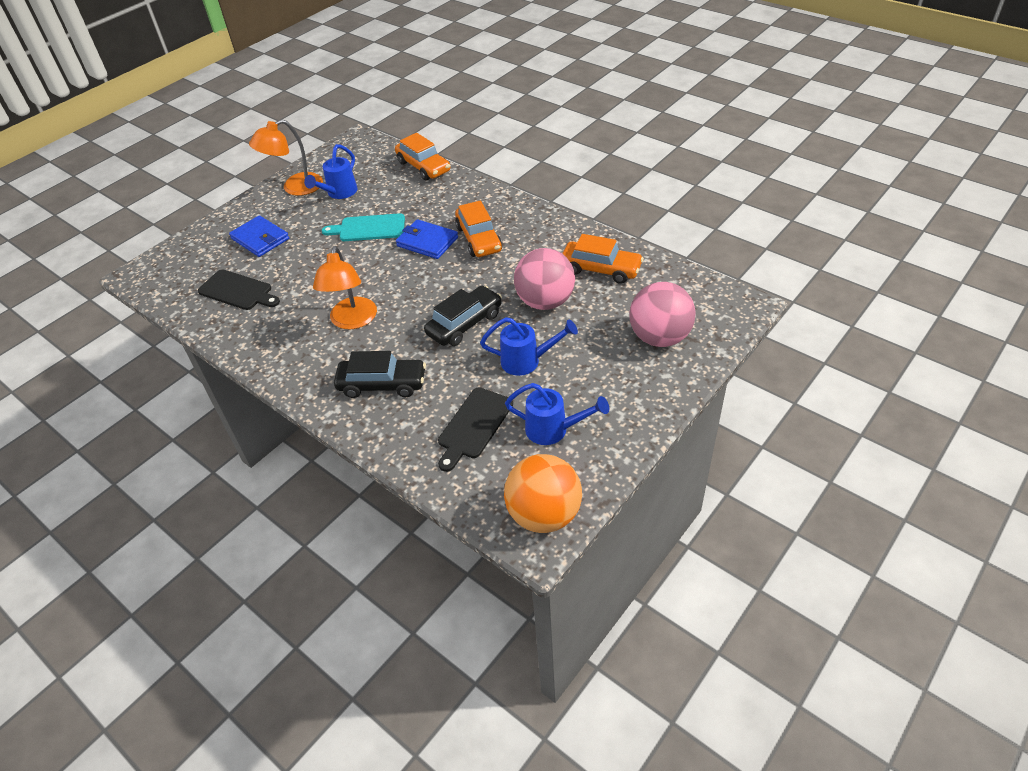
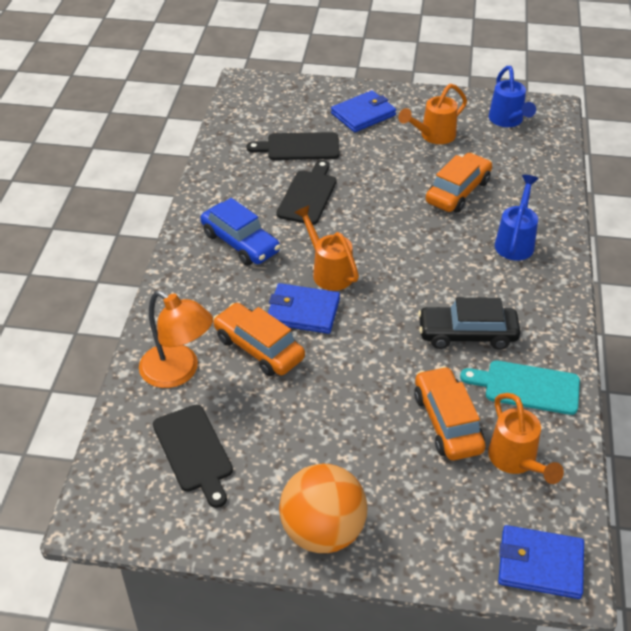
black car: [334,351,426,398] [424,286,502,346] = 2 -> [418,297,521,350] = 1
black cutting board: [198,269,280,310] [438,387,513,472] = 2 -> [153,405,233,508] [247,132,340,160] [277,160,336,225] = 3
blue car: none = 0 -> [200,198,281,265] = 1
blue wallet: [229,215,289,257] [396,219,458,259] = 2 -> [268,283,340,334] [331,90,396,132] [498,525,584,599] = 3
blue watering can: [304,144,357,199] [480,317,578,376] [505,383,609,445] = 3 -> [489,66,536,127] [495,175,539,260] = 2
orange lamp: [249,119,323,196] [313,246,377,329] = 2 -> [139,291,213,388] = 1
orange watering can: none = 0 -> [294,205,359,291] [398,84,467,144] [488,393,564,484] = 3
pink ball: [514,248,575,310] [629,282,696,347] = 2 -> none = 0

